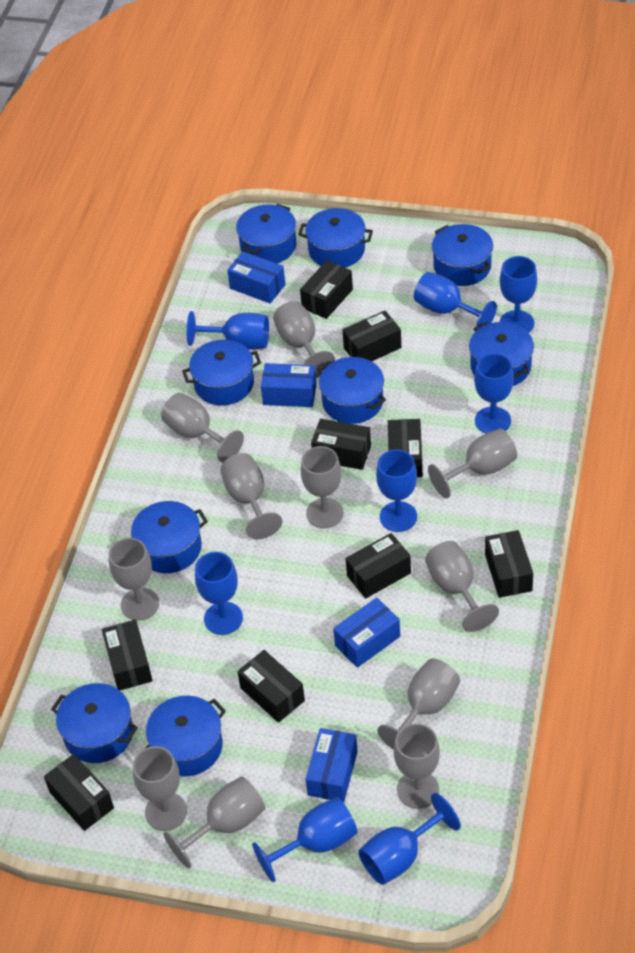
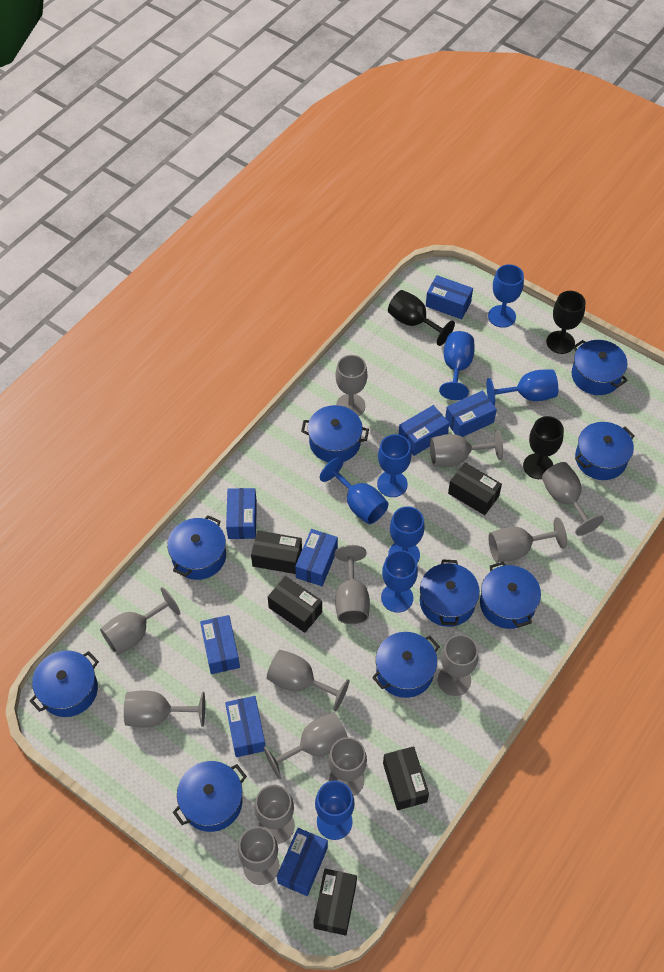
black box: [44,754,114,831] [102,620,153,690] [237,650,305,723] [300,260,353,319] [311,419,371,470] [342,311,401,361] [346,533,411,599] [388,419,423,477] [485,530,533,598] = 9 -> [251,530,302,574] [268,576,322,633] [313,869,357,936] [383,746,429,810] [448,462,502,515] = 5
black goblet: none = 0 -> [388,290,455,346] [523,416,564,479] [546,291,585,354] = 3
blue box: [227,251,285,303] [261,363,316,407] [306,728,358,802] [333,598,400,668] = 4 -> [200,615,240,674] [225,696,266,757] [226,488,257,539] [277,828,328,896] [295,529,338,586] [398,405,449,456] [426,275,473,319] [445,391,497,437] = 8
grey goblet: [109,538,159,620] [133,746,187,831] [161,393,244,463] [164,776,265,869] [220,453,282,539] [273,301,335,378] [301,446,344,528] [377,659,460,750] [394,723,440,809] [425,541,499,632] [428,428,517,498] = 11 -> [100,587,180,655] [124,690,205,727] [238,826,280,885] [254,785,295,844] [264,712,348,780] [267,650,350,711] [328,737,367,796] [335,355,367,416] [335,545,370,624] [430,430,503,467] [438,635,478,696] [488,517,567,562] [542,462,604,536] = 13

